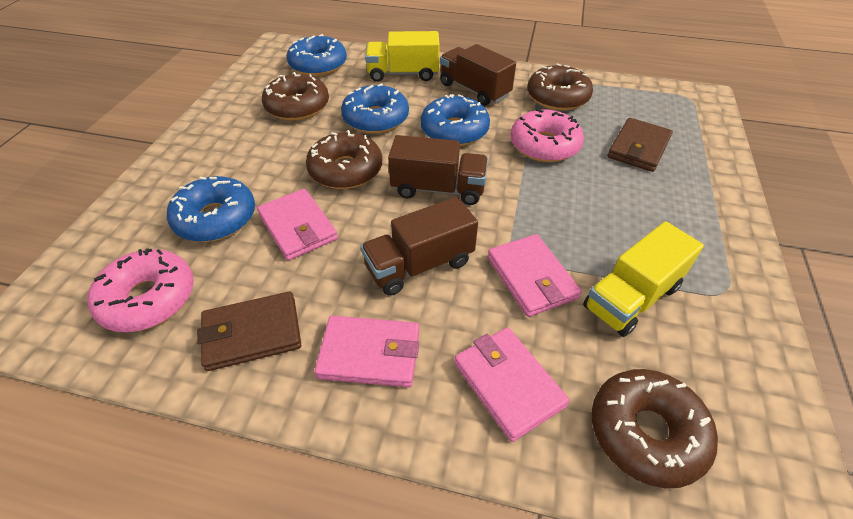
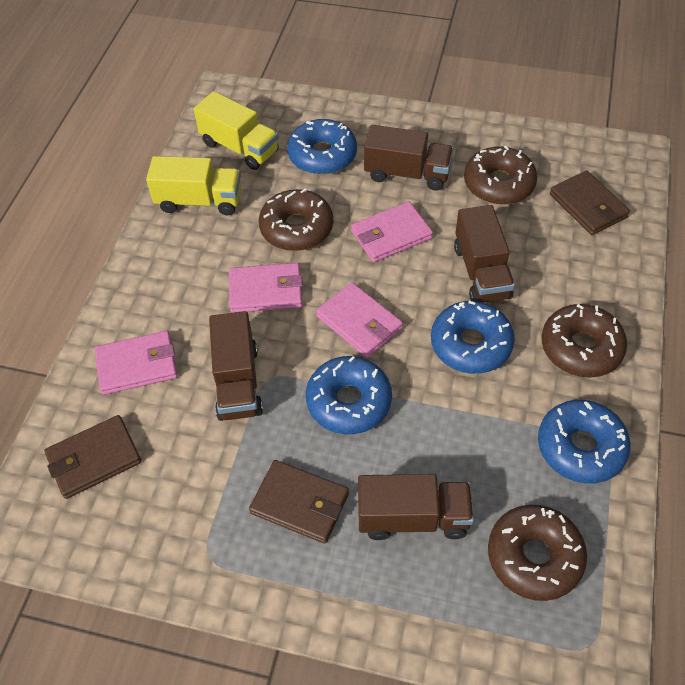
brown truck: [361,197,478,296] [388,135,488,205] [440,44,516,106] = 3 -> [209,311,263,421] [358,474,474,540] [364,125,453,191] [454,205,515,303] = 4
brown wallet: [197,292,301,371] [608,118,673,172] = 2 -> [44,415,141,499] [249,460,349,544] [550,170,630,235] = 3
pink donut: [87,248,194,332] [510,109,584,162] = 2 -> none = 0

